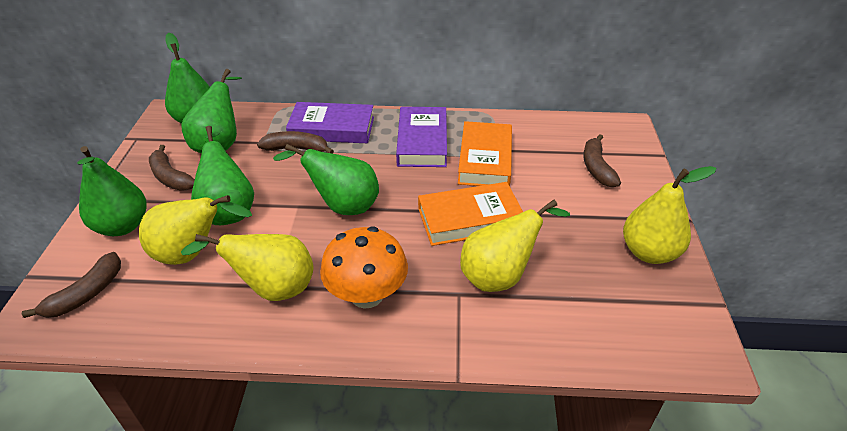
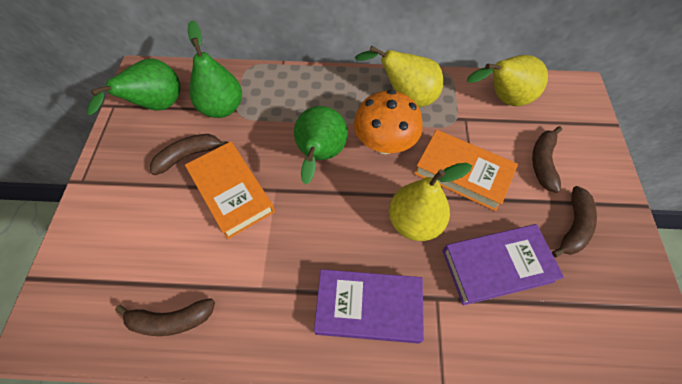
green pear: [77,146,147,236] [165,33,210,124] [181,69,242,153] [191,126,254,225] [273,144,379,215] = 5 -> [87,59,181,115] [188,20,242,118] [294,106,348,185] = 3
yellow pear: [139,195,252,265] [181,234,314,301] [460,200,570,292] [623,166,716,264] = 4 -> [355,46,443,107] [389,163,472,241] [467,55,548,106] = 3

